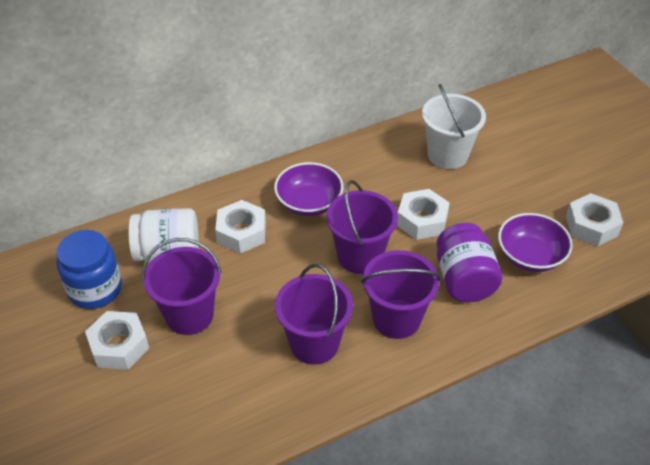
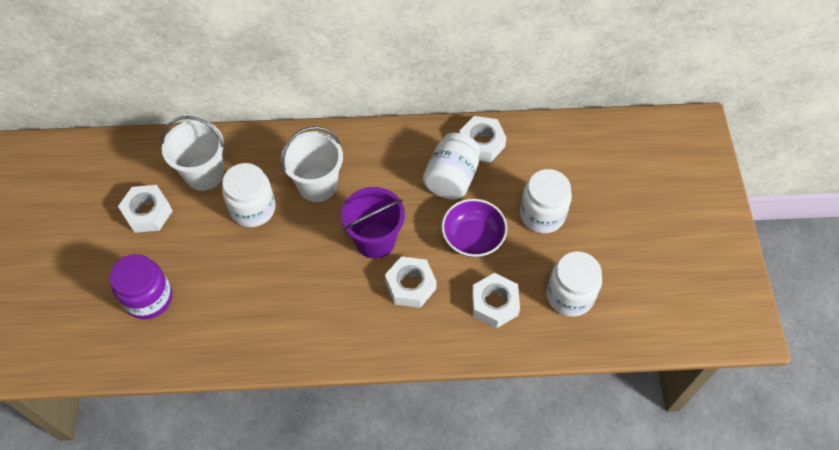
blue jar: [56,230,122,309] = 1 -> none = 0
purple bowl: [274,162,343,216] [498,213,573,272] = 2 -> [442,199,507,257] = 1
purple bucket: [142,238,222,335] [275,264,353,365] [326,180,398,274] [361,250,441,339] = 4 -> [341,187,405,259] = 1
white bucket: [422,84,486,169] = 1 -> [161,116,225,191] [281,126,343,202] = 2
white jar: [128,208,199,263] = 1 -> [222,163,276,227] [423,133,480,200] [520,169,572,233] [546,251,602,317] = 4

